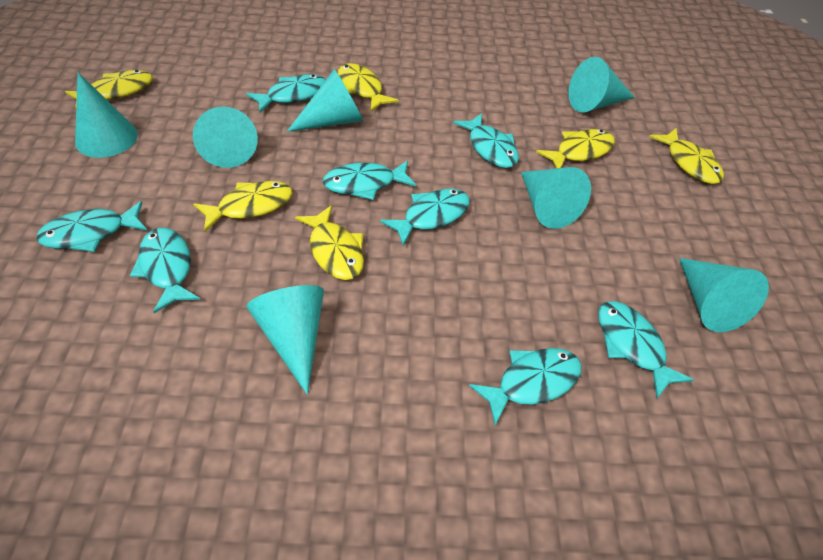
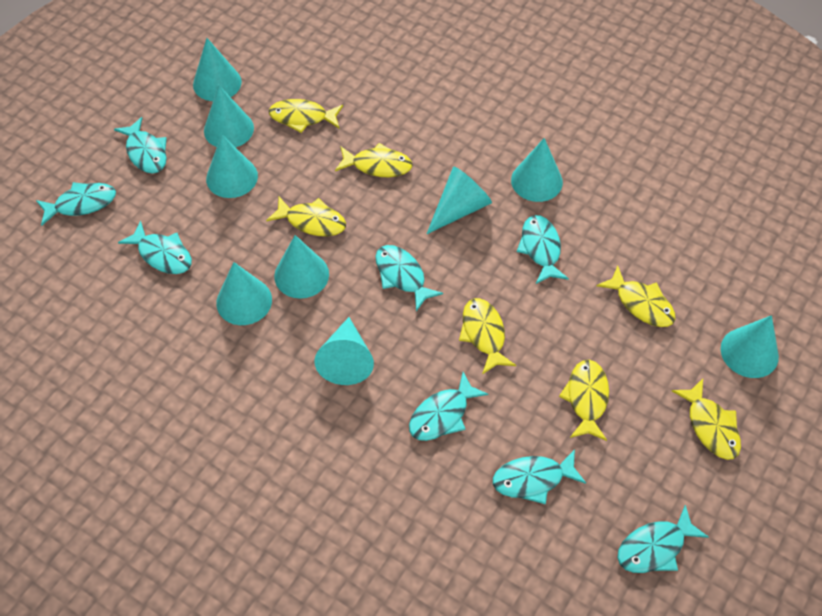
turquoise cone: [75,72,138,158] [193,106,258,168] [246,285,324,395] [287,69,363,132] [521,167,591,229] [569,57,635,113] [679,258,769,332] = 7 -> [193,38,242,101] [204,85,254,147] [206,134,258,198] [216,262,272,325] [274,235,329,299] [314,317,374,385] [427,166,492,234] [511,138,563,202] [720,315,779,378] = 9
yellow fish: [65,70,153,110] [193,181,293,232] [295,205,364,280] [338,63,399,111] [536,129,615,168] [649,128,724,184] = 6 -> [266,197,346,237] [269,99,343,133] [335,143,413,177] [459,298,516,374] [559,360,609,441] [597,266,676,327] [672,379,741,460] = 7

